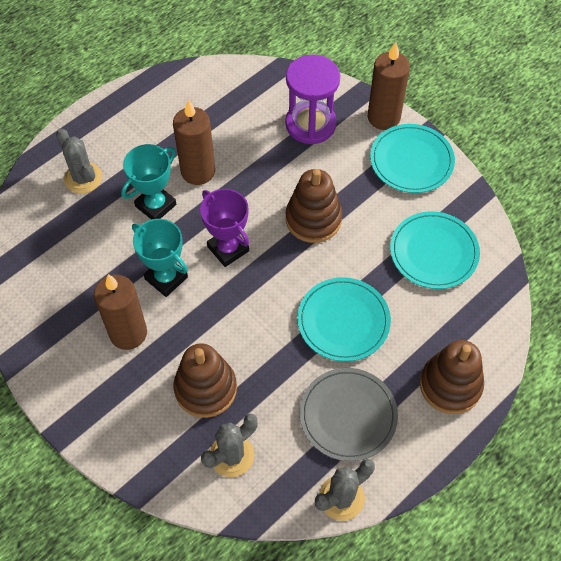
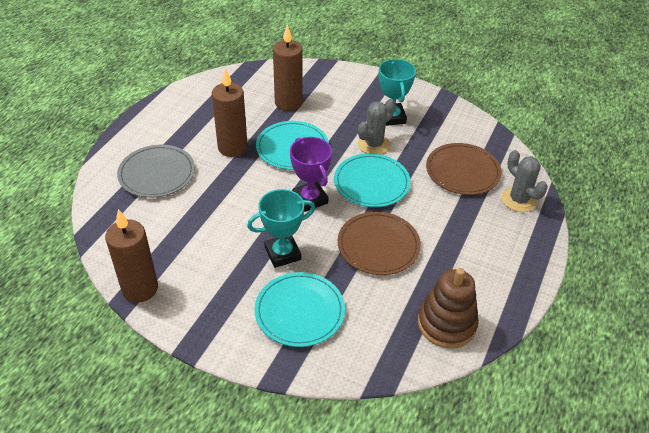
brown plate: none = 0 -> [338,212,421,275] [426,143,502,195] = 2
brown stacking toy: [173,343,237,418] [286,169,342,243] [420,340,484,414] = 3 -> [418,268,479,348] = 1
grey cactus: [56,129,102,194] [201,413,258,477] [315,459,375,521] = 3 -> [358,99,395,155] [502,150,548,212] = 2
purple hourglass: [285,55,340,144] = 1 -> none = 0

